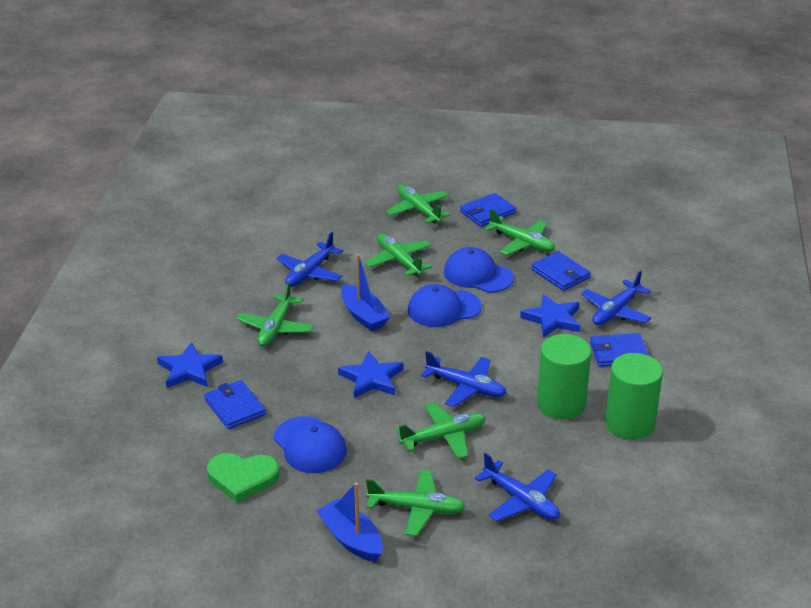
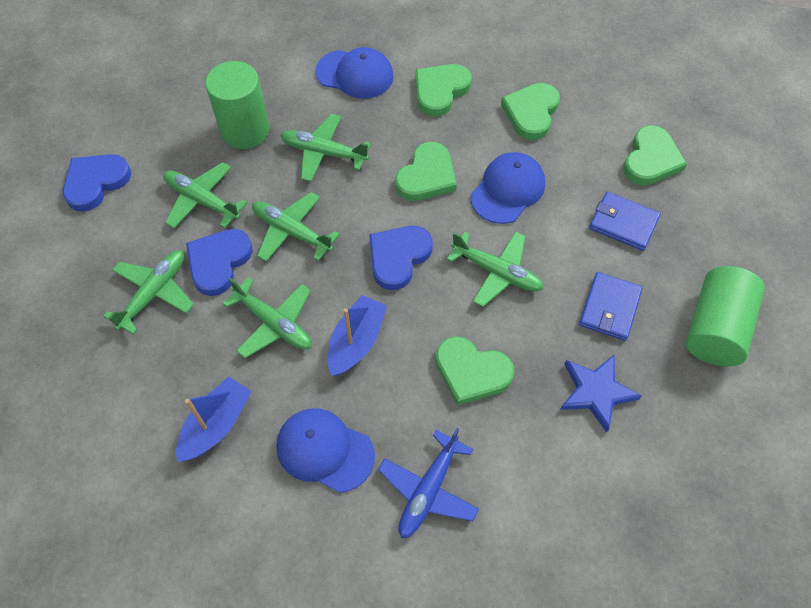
blue heart: none = 0 -> [63,154,131,212] [186,229,253,296] [369,226,433,290] = 3
blue plane: [276,232,343,287] [421,351,507,407] [475,453,560,521] [581,270,651,325] = 4 -> [378,428,479,538] = 1
blue star: [157,342,223,388] [338,351,403,398] [520,294,581,338] = 3 -> [560,354,641,433] = 1
blue wallet: [204,380,266,429] [460,193,516,227] [531,251,591,291] [590,333,649,367] = 4 -> [579,272,643,341] [589,192,661,251] = 2
green heart: [207,453,279,503] = 1 -> [395,142,457,201] [415,64,471,116] [435,336,514,405] [501,83,560,140] [623,125,687,185] = 5

